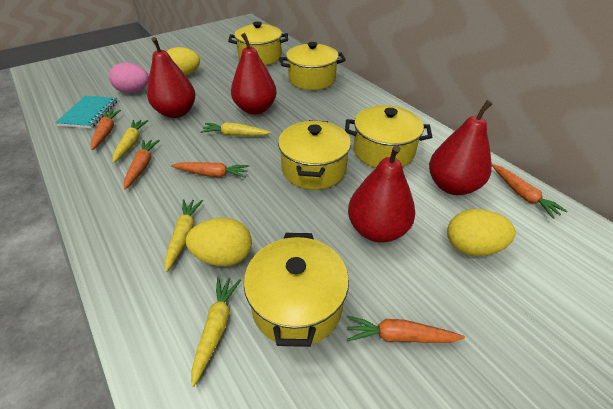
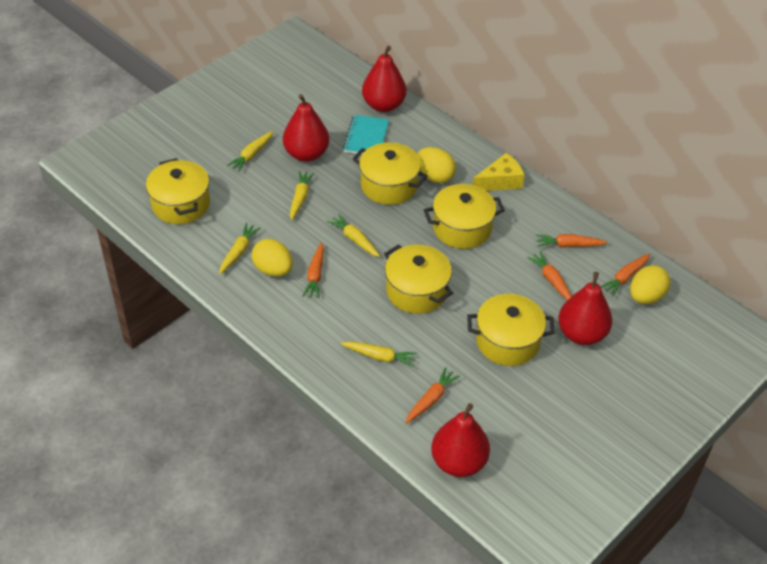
pink egg: [109,63,149,93] = 1 -> none = 0
yellow carrot: [113,120,149,163] [164,199,203,272] [191,277,241,387] [201,122,271,136] = 4 -> [219,223,261,274] [226,131,273,172] [290,171,314,220] [327,214,380,257] [341,341,417,367] = 5
yellow cheese: none = 0 -> [473,153,524,191] = 1

